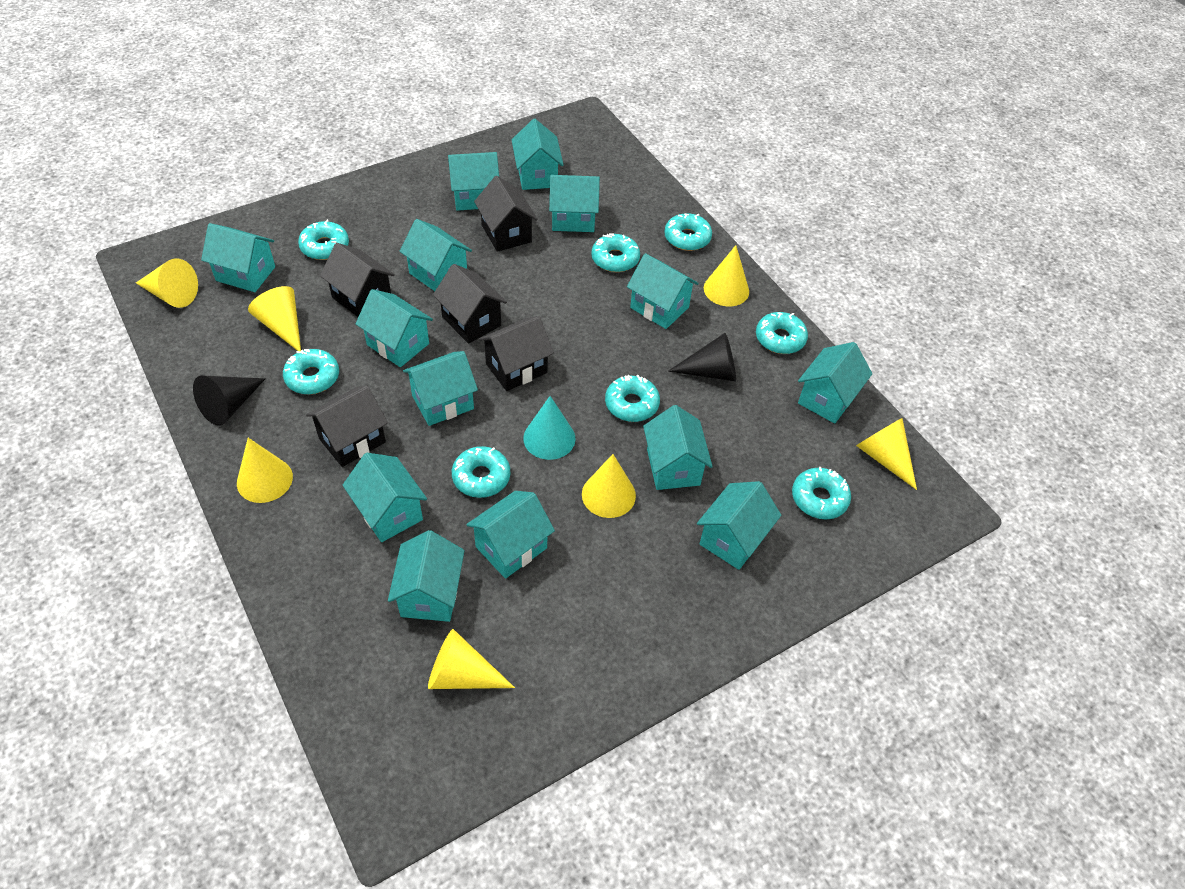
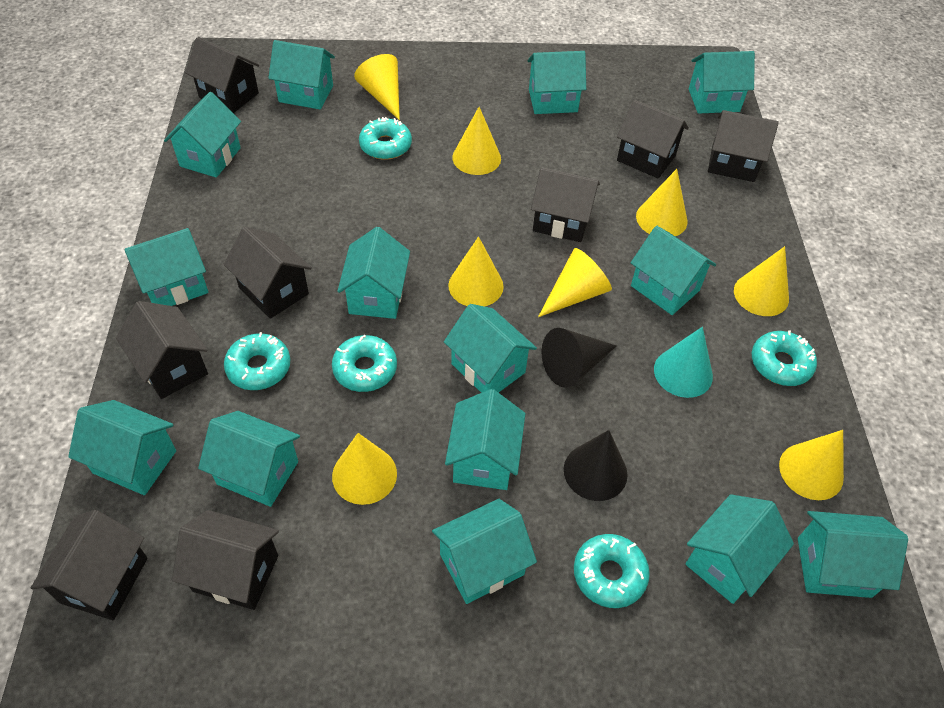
black house: [306,386,388,467] [320,243,395,317] [433,264,507,344] [474,176,538,252] [479,316,554,391] = 5 -> [31,510,148,620] [116,301,208,399] [172,510,279,610] [185,37,259,113] [224,227,312,319] [531,167,600,242] [617,100,689,179] [708,110,779,182] = 8
turquoise donut: [283,349,339,395] [298,220,349,260] [452,446,510,498] [591,233,640,272] [605,375,660,422] [664,213,712,251] [756,312,808,354] [792,467,851,520] = 8 -> [224,332,290,390] [332,335,397,392] [359,117,412,160] [574,534,650,608] [752,330,817,386] = 5
yellow cone: [136,259,198,308] [237,438,293,503] [248,286,301,351] [428,629,515,689] [582,454,636,518] [704,245,749,306] [856,418,917,490] = 7 -> [332,433,397,505] [354,54,400,120] [448,236,503,307] [452,107,501,175] [538,248,612,317] [636,169,687,236] [734,246,789,316] [779,430,844,500] = 8

